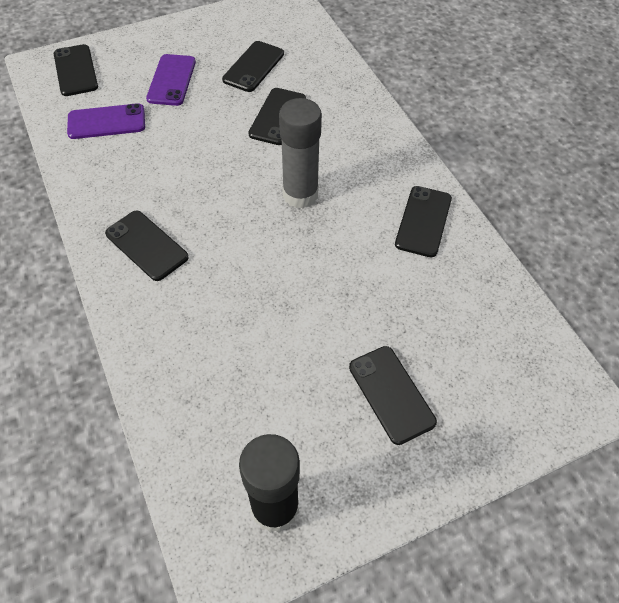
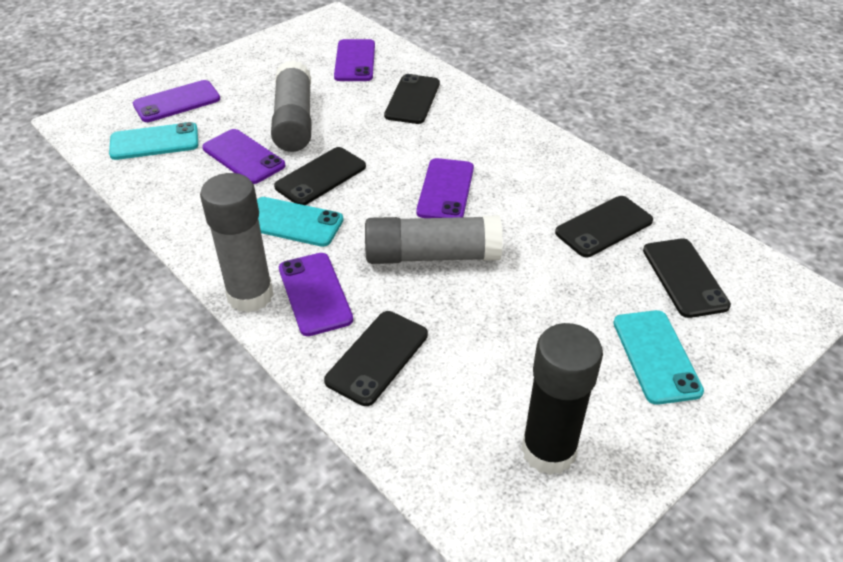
black phone: [54,44,98,96] [105,210,188,281] [222,41,284,92] [248,88,306,145] [349,346,437,445] [395,186,452,257] = 6 -> [274,147,366,205] [324,311,428,406] [384,74,440,124] [555,196,653,257] [643,238,731,318] = 5
grey glue stick: [279,98,322,208] = 1 -> [200,173,274,313] [271,60,311,152] [365,215,503,264] = 3
purple phone: [67,103,145,139] [146,54,196,106] = 2 -> [133,80,220,122] [202,129,285,184] [279,253,353,336] [334,39,375,81] [416,158,474,218] = 5
turquoise phone: none = 0 -> [109,122,198,160] [257,197,344,247] [613,310,704,405] = 3

